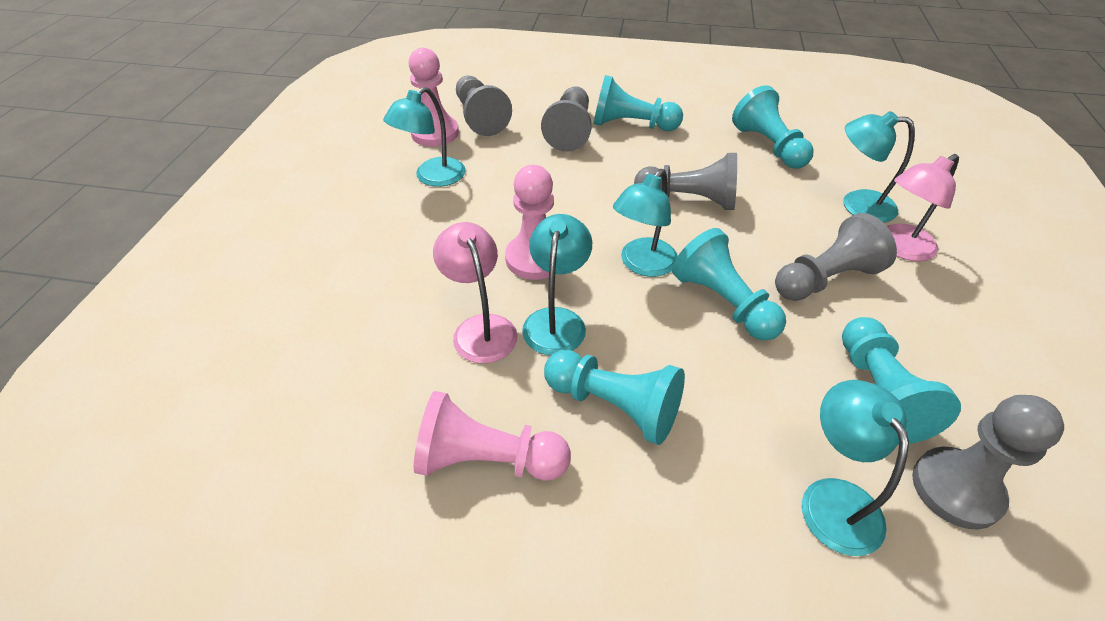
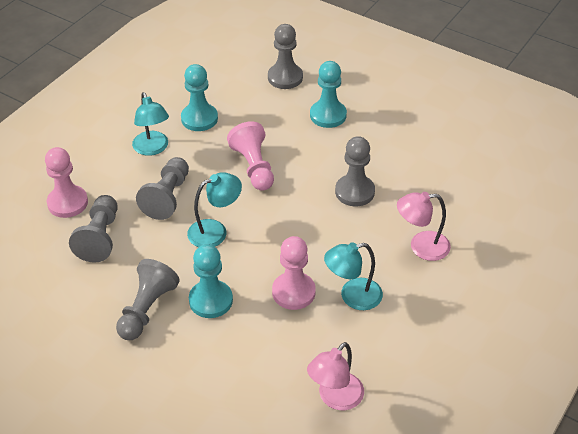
turquoise lamp: [383,87,465,187] [522,214,592,355] [613,169,678,277] [802,380,909,556] [843,111,915,223] = 5 -> [132,92,169,156] [187,172,242,247] [324,242,383,310] = 3
turquoise pawn: [544,350,685,445] [594,75,683,131] [672,228,786,341] [732,86,813,169] [842,317,961,444] = 5 -> [181,64,218,131] [189,244,233,318] [310,61,347,128] = 3

